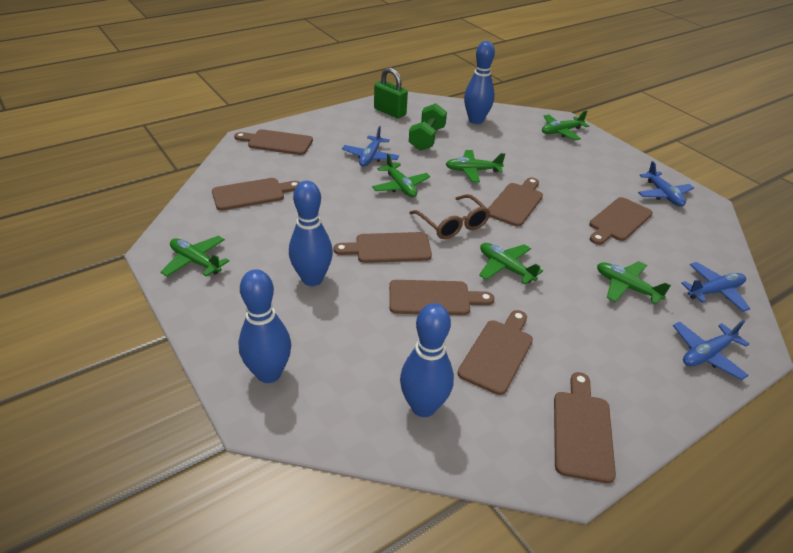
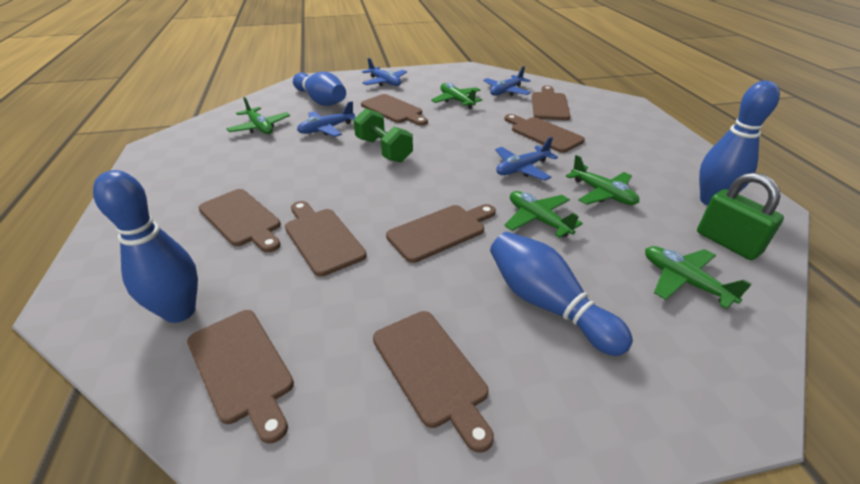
brown glasses: [409,194,490,239] = 1 -> none = 0
green plane: [161,236,229,277] [372,153,430,197] [446,150,505,182] [479,243,543,284] [542,111,589,140] [597,261,671,304] = 6 -> [226,97,290,134] [431,83,482,109] [504,191,583,238] [566,155,639,205] [645,246,752,309] = 5

